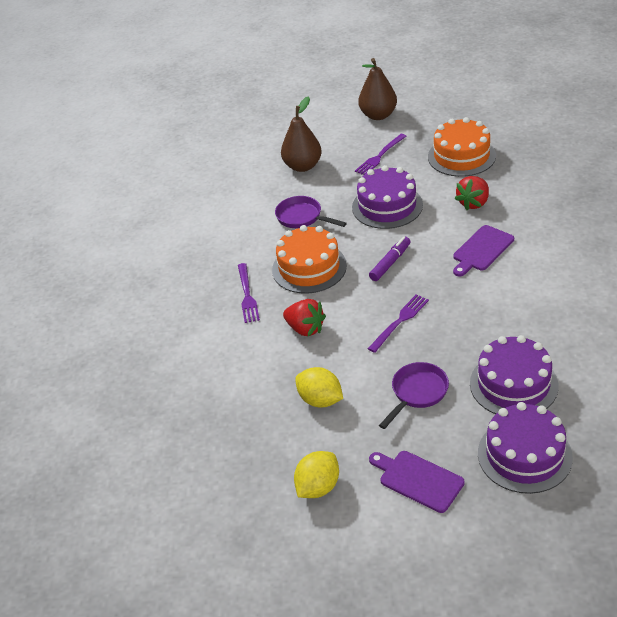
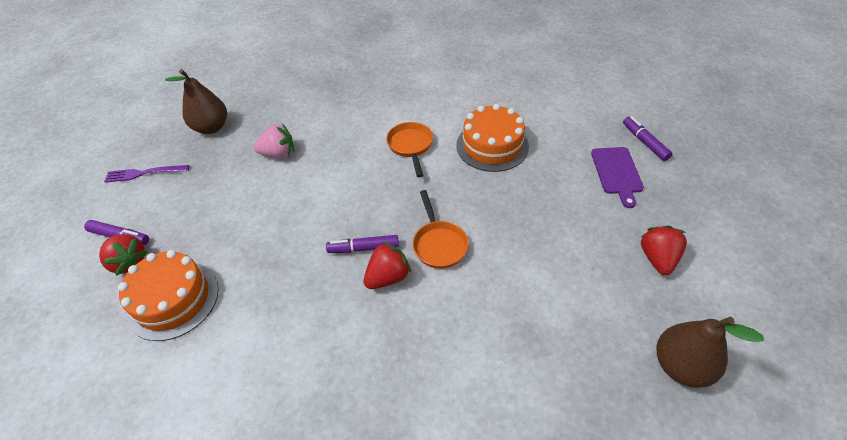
orange pan: none = 0 -> [386,122,433,177] [413,190,469,269] = 2
pink strawberry: none = 0 -> [254,124,294,158] = 1
purple cake: [352,165,423,229] [470,335,559,414] [478,402,573,494] = 3 -> none = 0
purple cutting board: [369,451,465,513] [453,225,514,276] = 2 -> [591,147,644,208] = 1
purple fork: [238,263,260,323] [355,134,407,175] [368,294,429,353] = 3 -> [104,165,189,183] = 1
purple marker: [369,237,411,281] = 1 -> [84,220,149,245] [326,235,399,253] [623,116,672,161] = 3
purple pan: [275,196,347,228] [379,362,449,429] = 2 -> none = 0
red strawberry: [283,299,326,336] [455,176,489,210] = 2 -> [99,234,148,276] [363,242,411,289] [641,226,687,275] = 3
yellow lemon: [294,451,339,498] [295,367,343,408] = 2 -> none = 0

